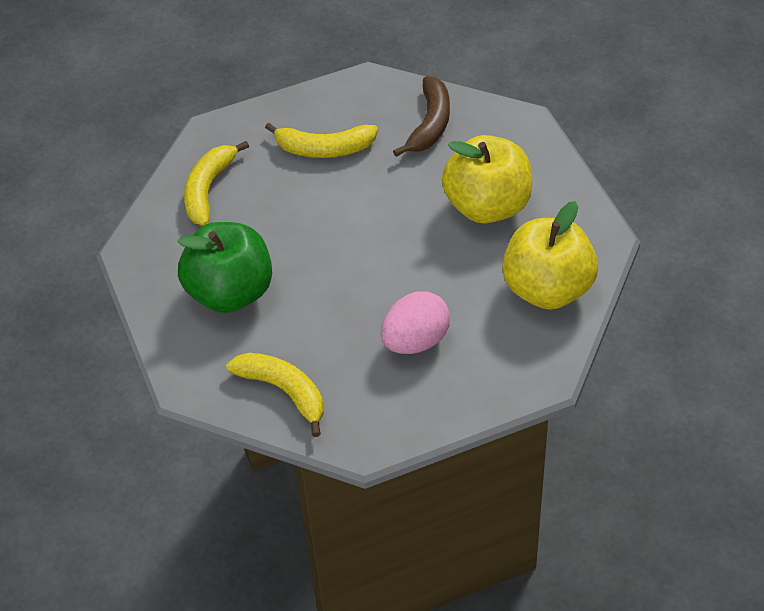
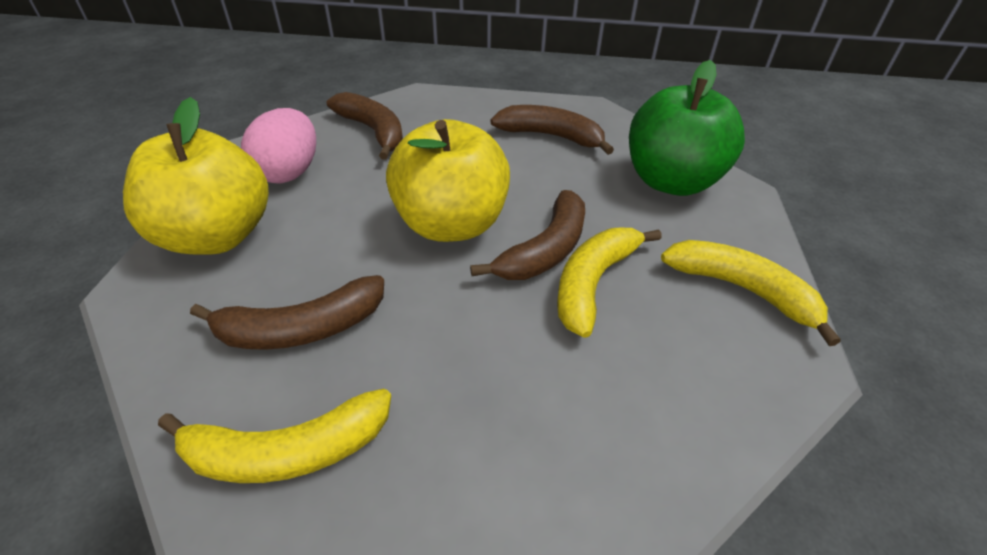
brown banana: [393,76,450,157] = 1 -> [190,275,384,350] [327,92,403,160] [470,190,585,280] [490,105,614,155] = 4

